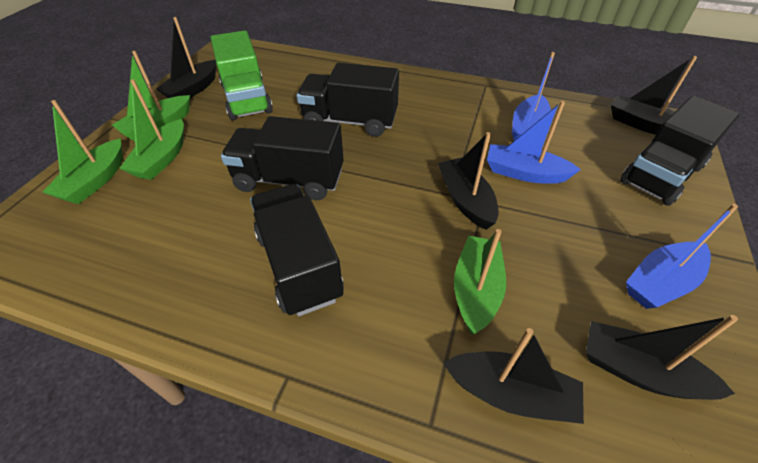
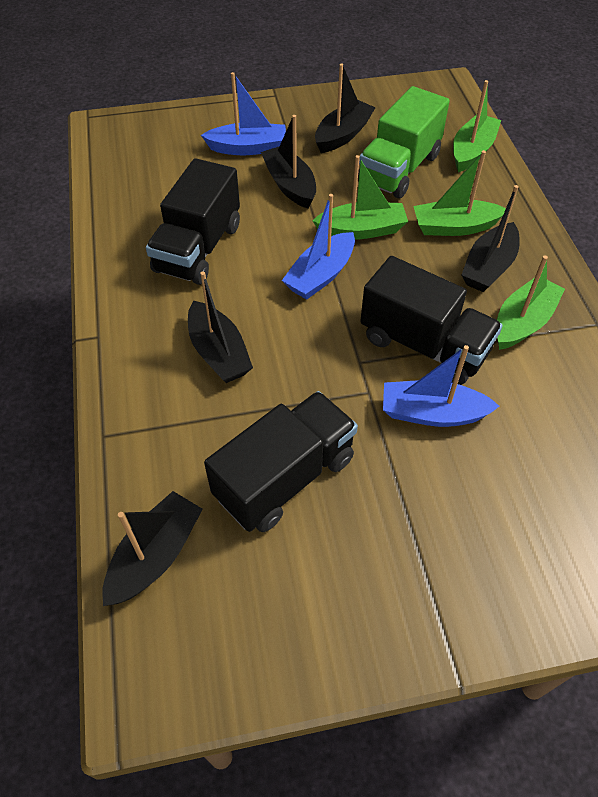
black truck: [221,116,344,200] [250,184,344,316] [297,63,399,137] [620,96,739,206] = 4 -> [146,158,240,285] [204,391,358,532] [360,256,503,385] = 3

